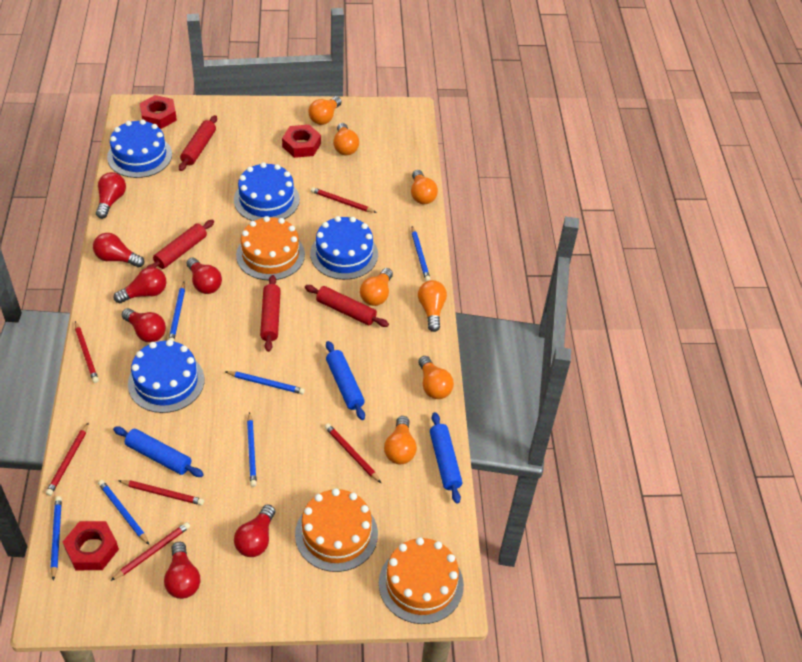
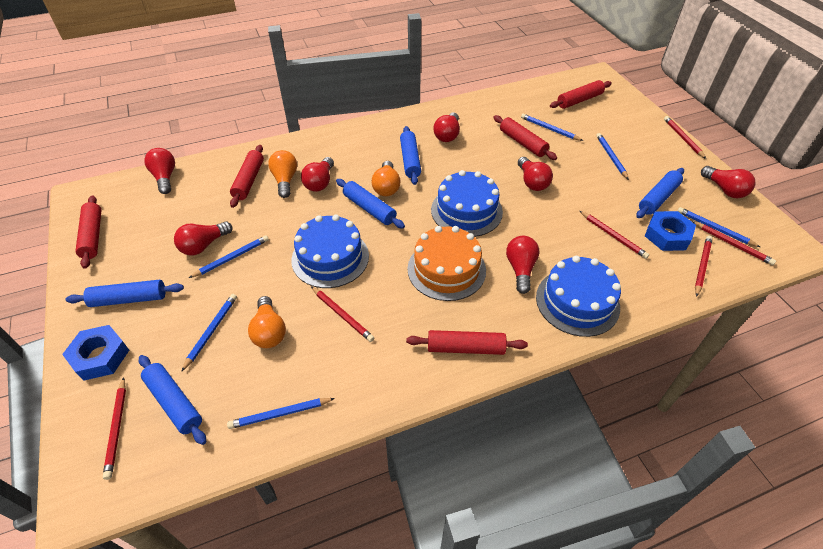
blue cake: [107,119,172,178] [128,340,204,413] [234,162,300,221] [310,216,378,280] = 4 -> [291,215,369,288] [431,170,503,237] [536,256,621,337] = 3
blue nut: none = 0 -> [62,325,129,381] [645,211,696,251] = 2
blue rolling pin: [113,427,204,477] [326,341,365,420] [430,412,462,504] = 3 -> [65,280,184,307] [139,355,206,445] [336,179,405,229] [400,126,421,185] [636,168,684,218] = 5
orange cake: [236,216,305,280] [295,488,378,572] [379,537,464,624] = 3 -> [408,226,486,301] = 1
orange light bulb: [309,96,342,125] [333,123,359,155] [360,268,393,306] [384,416,417,464] [411,170,438,204] [418,280,447,332] [418,356,454,399] = 7 -> [248,296,286,348] [268,150,297,198] [372,161,401,196] = 3
red nut: [63,521,119,570] [140,95,177,129] [282,125,321,158] = 3 -> none = 0
red rolling pin: [146,220,214,269] [179,115,217,171] [260,275,281,352] [305,285,389,327] = 4 -> [75,196,101,269] [230,145,264,208] [406,330,528,355] [493,115,557,160] [550,80,612,109] = 5

